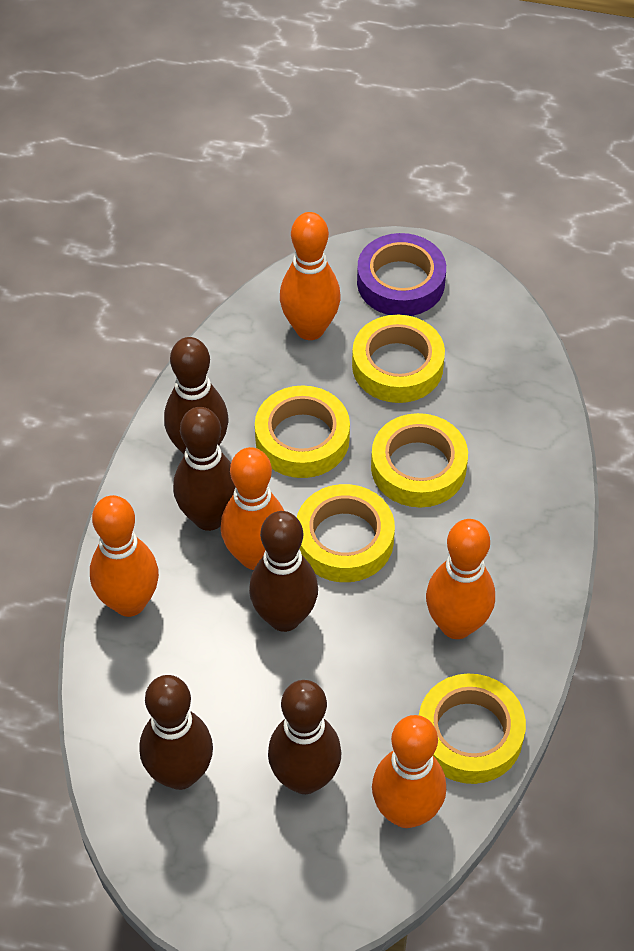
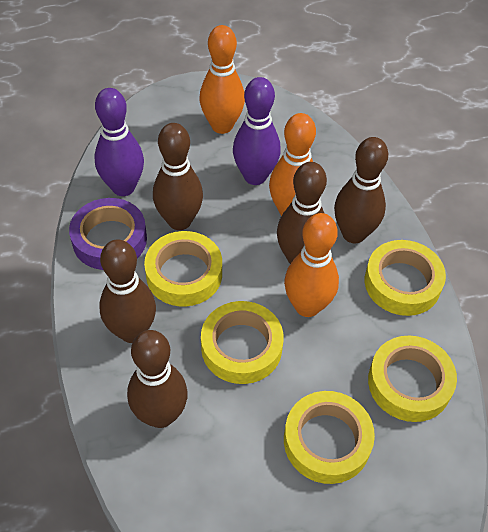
orange bowling pin: [90,495,159,617] [221,447,284,570] [280,212,341,340] [372,715,446,828] [426,519,495,639] = 5 -> [200,25,245,134] [269,113,316,216] [284,213,339,317] = 3
purple bowling pin: none = 0 -> [95,88,144,196] [233,77,281,185] = 2

